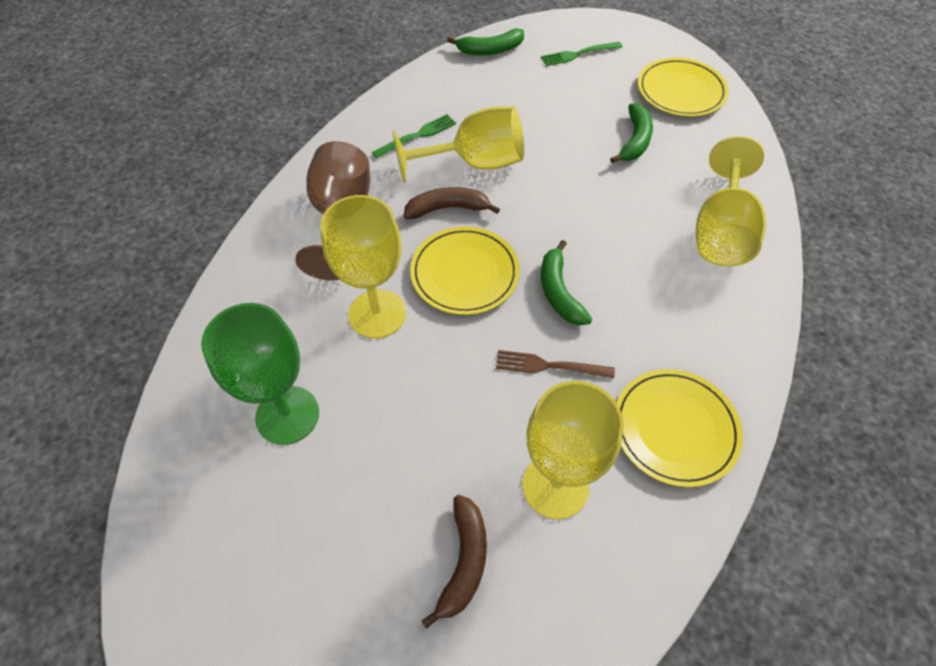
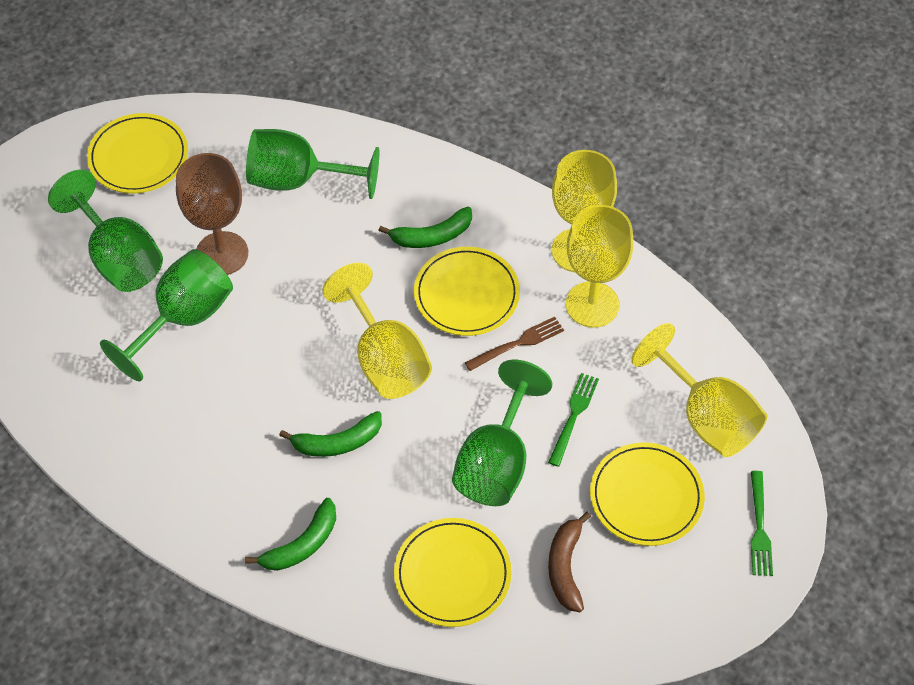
brown banana: [404,187,500,219] [422,495,487,629] = 2 -> [548,512,591,612] = 1
green goblet: [201,303,319,445] = 1 -> [48,170,163,292] [100,249,233,381] [246,129,379,199] [452,360,552,506] = 4
yellow plate: [410,227,520,315] [617,369,743,487] [638,58,729,117] = 3 -> [87,113,188,193] [394,518,512,627] [414,247,520,336] [590,442,705,546] = 4

